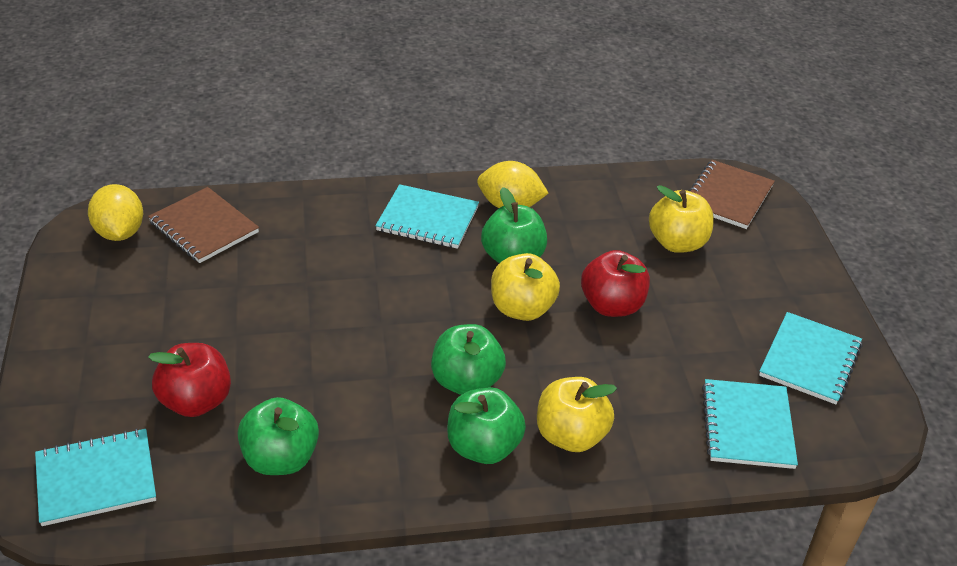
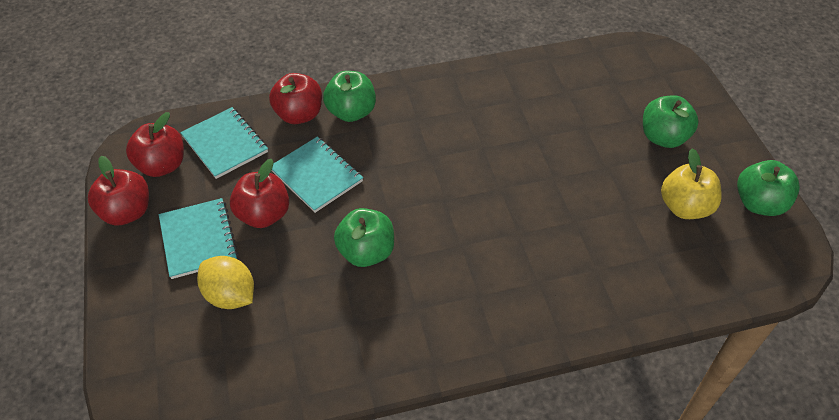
brown notebook: [148,187,259,263] [689,160,775,229] = 2 -> none = 0
red apple: [148,343,231,417] [581,250,650,317] = 2 -> [88,156,149,226] [126,112,184,177] [230,159,289,228] [269,73,322,124] = 4
turquoise notebook: [35,428,156,526] [375,184,479,249] [702,379,798,469] [759,312,862,404] = 4 -> [159,198,238,279] [180,107,268,179] [271,136,363,213] = 3
yellow apple: [491,253,560,321] [537,377,617,452] [649,185,714,253] = 3 -> [661,148,722,219] = 1
yellow lemon: [88,184,143,241] [477,161,548,208] = 2 -> [197,256,254,309] = 1

